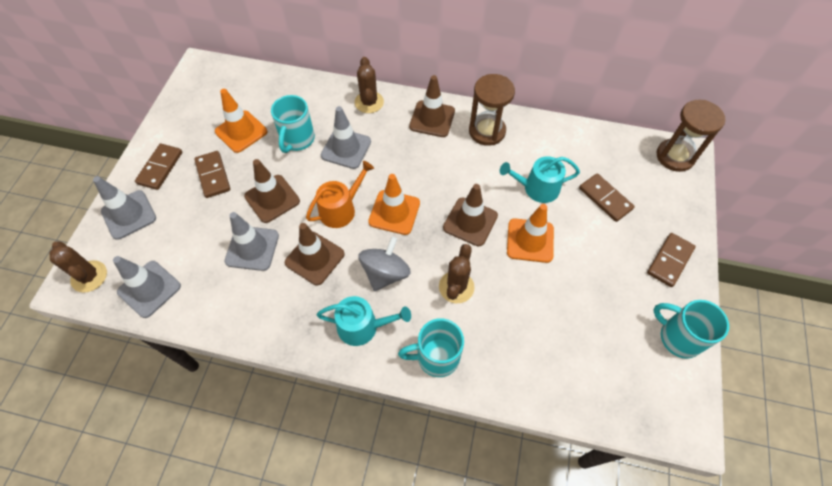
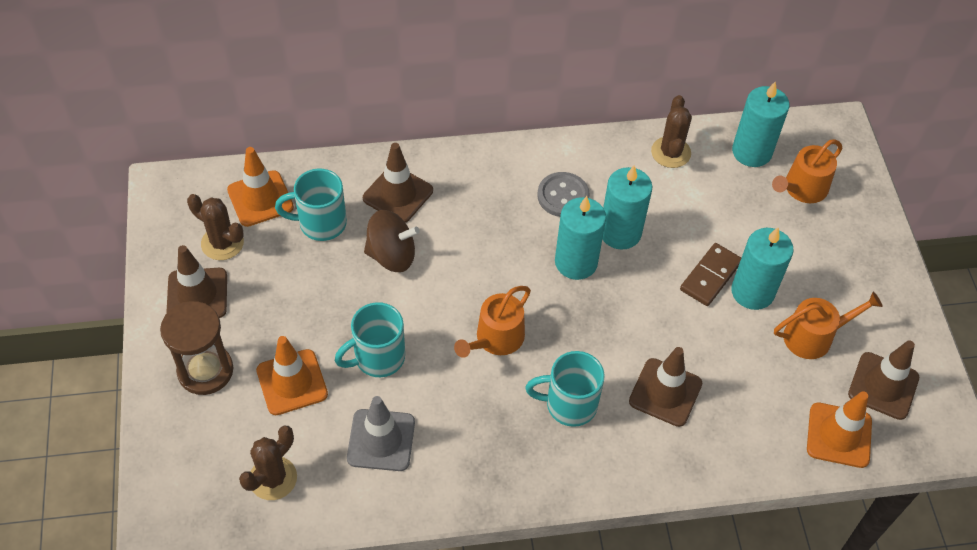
brown domino: [135,144,182,190] [194,151,230,198] [579,173,635,222] [647,233,696,287] = 4 -> [680,243,741,306] = 1
brown hourglass: [469,74,515,146] [657,100,725,172] = 2 -> [160,301,233,395] = 1
brown spinning top: none = 0 -> [364,210,420,272] = 1
grey button: none = 0 -> [537,172,590,217] = 1
grey spinning top: [358,237,411,291] = 1 -> none = 0
grey traffic cone: [93,176,156,240] [113,256,181,318] [224,212,279,271] [321,106,371,169] = 4 -> [347,396,415,471] = 1
orange watering can: [306,161,374,228] = 1 -> [454,286,531,358] [772,139,842,203] [774,292,883,359] = 3
turquoise candle: none = 0 -> [555,196,606,280] [602,165,652,250] [731,227,794,310] [732,82,790,167] = 4
turquoise watering can: [317,296,411,346] [500,156,580,203] = 2 -> none = 0

